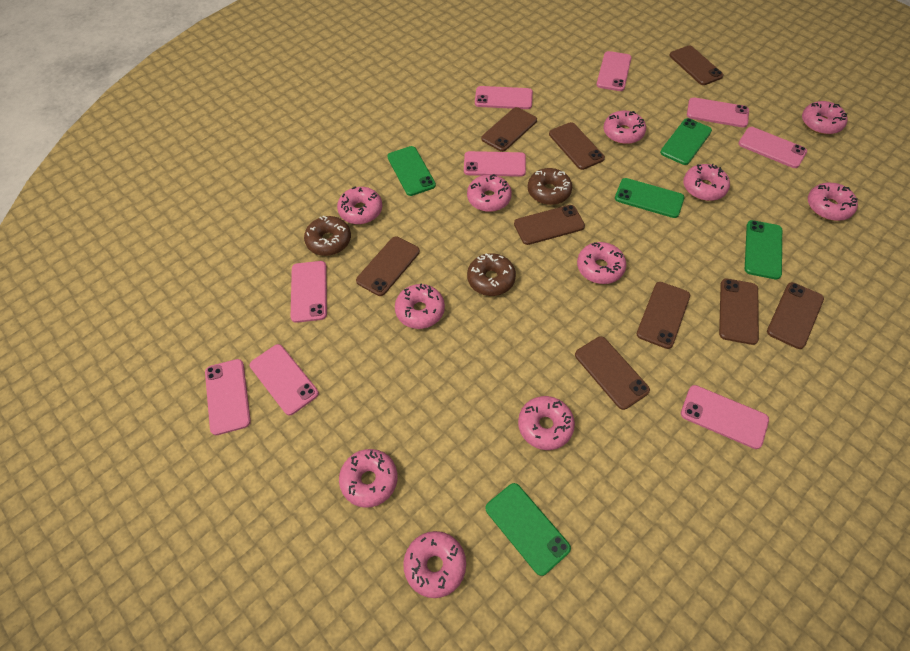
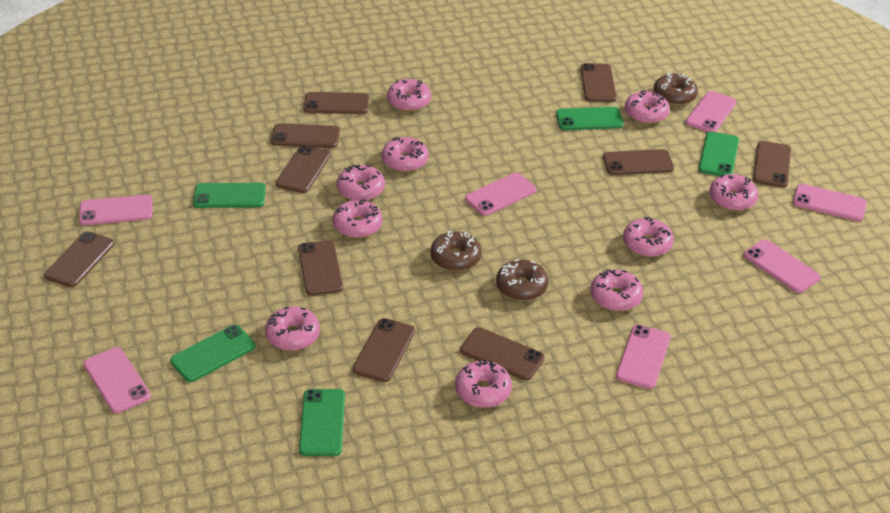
brown phone: [356,236,420,296] [481,107,537,152] [514,205,585,245] [549,122,605,170] [575,336,650,410] [637,282,690,349] [670,45,724,85] [719,279,759,345] [767,282,824,349] = 9 -> [44,231,114,287] [271,123,340,148] [276,145,331,193] [298,240,343,296] [304,92,369,114] [353,318,415,382] [460,327,545,381] [580,63,617,102] [603,149,674,175] [753,141,791,188] = 10
pink donut: [337,186,383,224] [339,449,398,508] [395,283,445,329] [403,531,466,598] [467,174,512,212] [518,396,575,450] [577,242,626,284] [604,110,646,144] [683,163,730,201] [802,101,848,135] [808,183,858,221] = 11 -> [265,307,320,351] [333,199,383,238] [337,165,385,201] [382,137,429,172] [387,79,431,111] [455,359,512,408] [591,269,643,311] [623,217,674,257] [625,90,670,124] [709,174,758,211] = 10
pink phone: [205,359,251,435] [250,344,319,415] [291,261,327,323] [464,151,526,177] [475,86,533,109] [596,51,632,91] [681,385,769,449] [687,97,749,128] [738,127,807,168] = 9 -> [79,195,153,225] [83,347,151,413] [465,172,537,216] [616,325,671,389] [685,91,737,132] [743,239,821,293] [793,184,867,221] = 7

